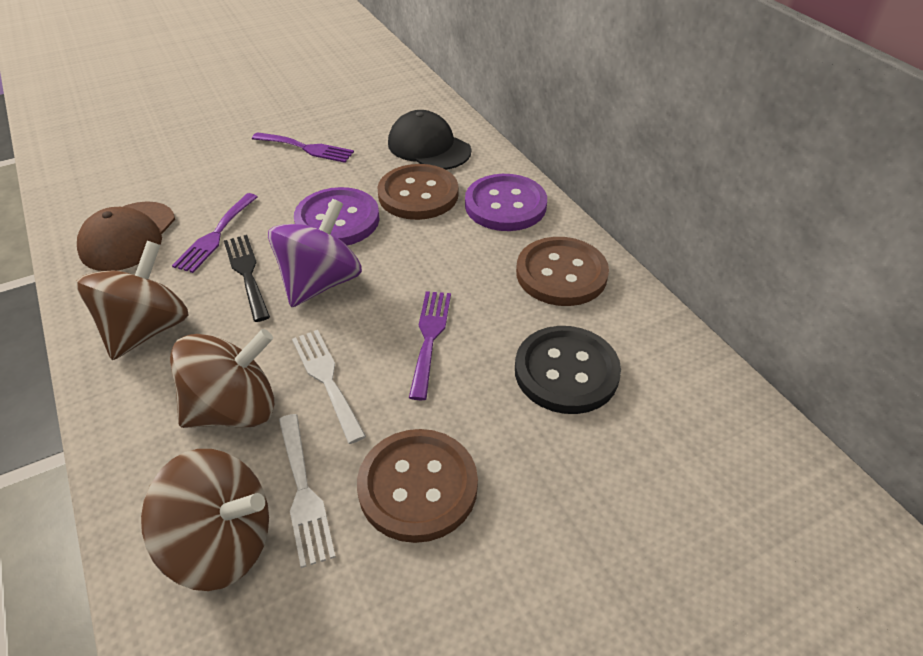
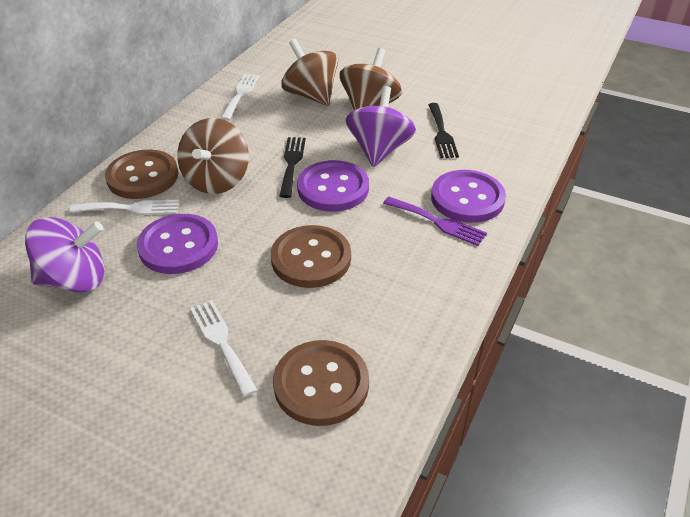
black button: [515,326,621,414] = 1 -> none = 0
black cap: [388,110,471,170] = 1 -> none = 0
black fork: [224,235,270,322] = 1 -> [279,137,306,198] [428,103,459,158] = 2
brown cap: [77,201,175,271] = 1 -> none = 0
purple button: [294,187,380,245] [465,174,547,231] = 2 -> [137,214,218,274] [297,160,369,212] [431,170,506,223] = 3
purple fork: [172,193,258,273] [252,132,354,163] [409,291,451,400] = 3 -> [383,197,487,246] = 1
purple spinning top: [268,199,362,307] = 1 -> [25,217,105,292] [346,86,416,167] = 2
white fork: [279,414,336,568] [292,330,366,444] = 2 -> [69,199,180,215] [190,300,258,397] [220,74,260,120] = 3

